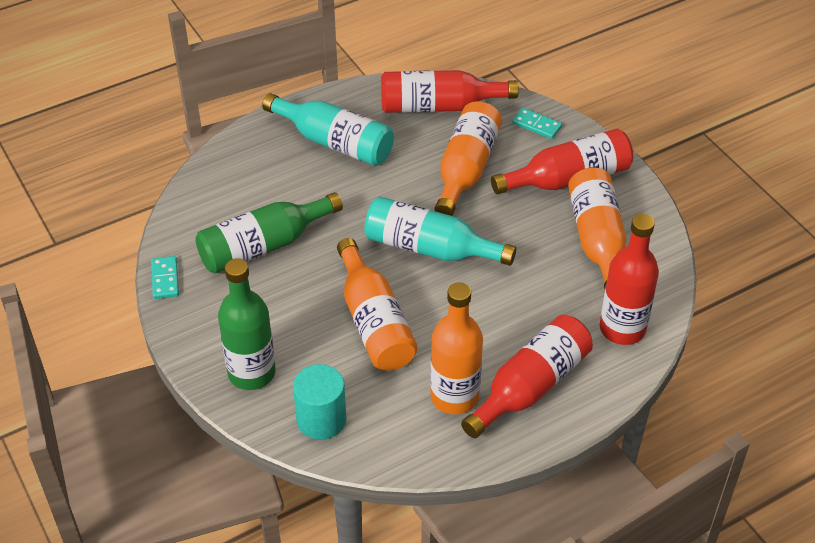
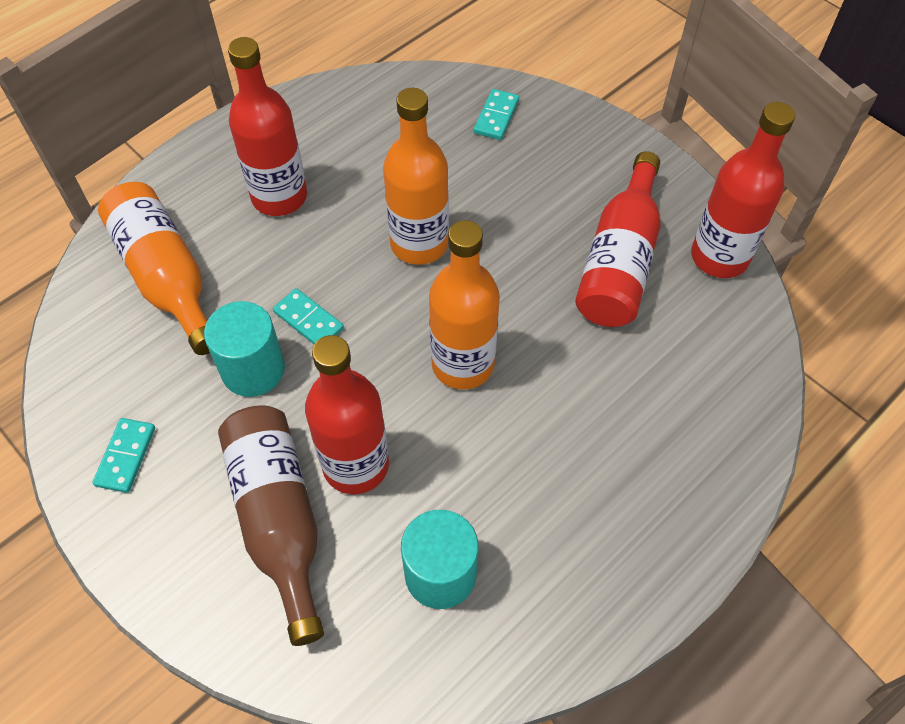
brown bottle: none = 0 -> [218,405,324,646] = 1
green bottle: [195,192,343,274] [218,258,276,390] = 2 -> none = 0
orange bottle: [337,238,417,370] [430,282,483,414] [435,101,502,216] [568,168,627,289] = 4 -> [98,182,210,355] [383,88,449,265] [429,220,500,390] = 3
turquoise bottle: [262,93,394,166] [364,196,516,266] = 2 -> none = 0
turquoise cylinder: [293,364,346,440] = 1 -> [204,301,285,397] [401,510,479,609] = 2
turquoise domino: [151,256,179,299] [512,108,562,139] = 2 -> [92,418,155,493] [273,288,344,345] [474,89,519,140] = 3

